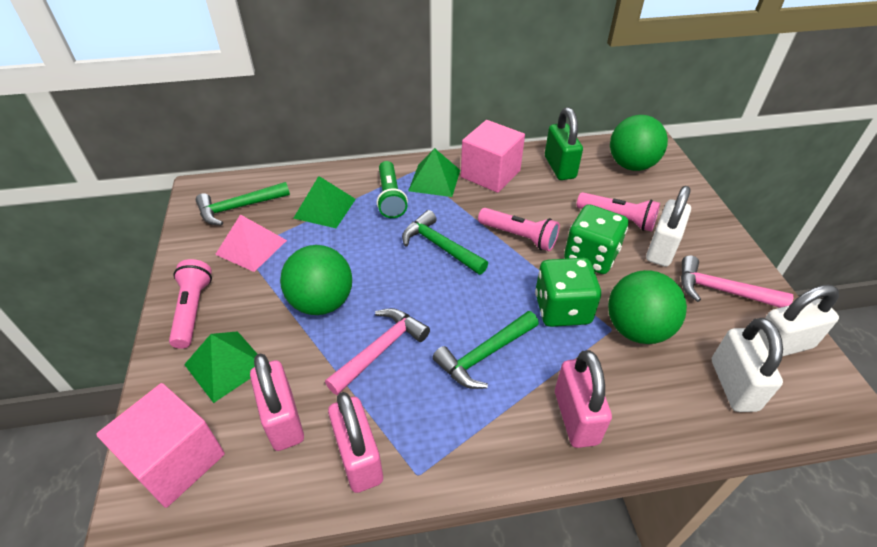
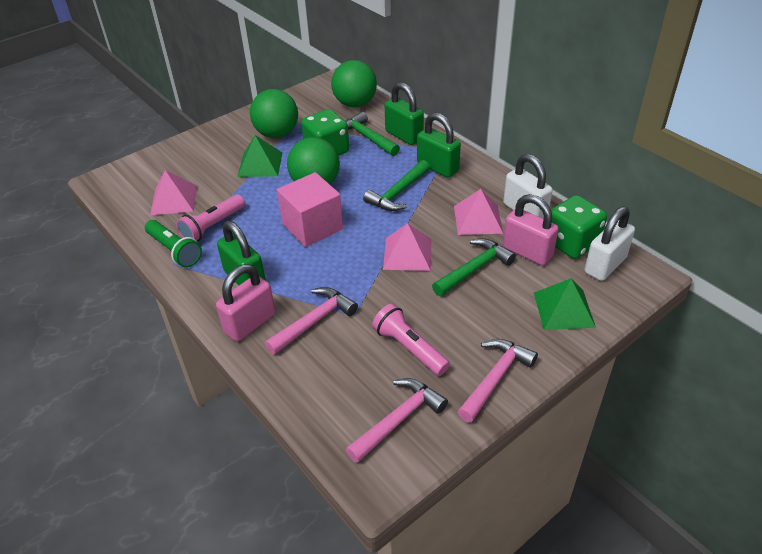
green padlock: [545,107,583,180] = 1 -> [217,221,266,285] [385,82,424,145] [417,113,461,178] = 3
green pyramid: [184,331,257,403] [293,176,356,228] [408,148,460,197] = 3 -> [238,135,282,177] [534,278,596,330] = 2
pink cube: [96,383,225,508] [461,120,525,193] = 2 -> [277,172,343,247] = 1
pink flashlight: [169,259,212,349] [478,208,560,251] [577,192,660,232] = 3 -> [176,195,245,241] [372,304,450,376] = 2
pink hammer: [325,308,430,395] [681,255,793,308] = 2 -> [265,287,358,355] [346,378,448,463] [457,339,538,423] = 3
pink padlock: [250,353,304,451] [328,392,383,493] [555,350,612,448] = 3 -> [216,264,275,341] [503,194,559,266] = 2
pink pyramid: [215,215,287,272] = 1 -> [150,170,197,215] [383,223,432,271] [454,189,503,235] = 3
white padlock: [646,186,691,267] [712,318,783,412] [759,285,839,357] = 3 -> [503,154,553,219] [585,206,635,281] = 2

